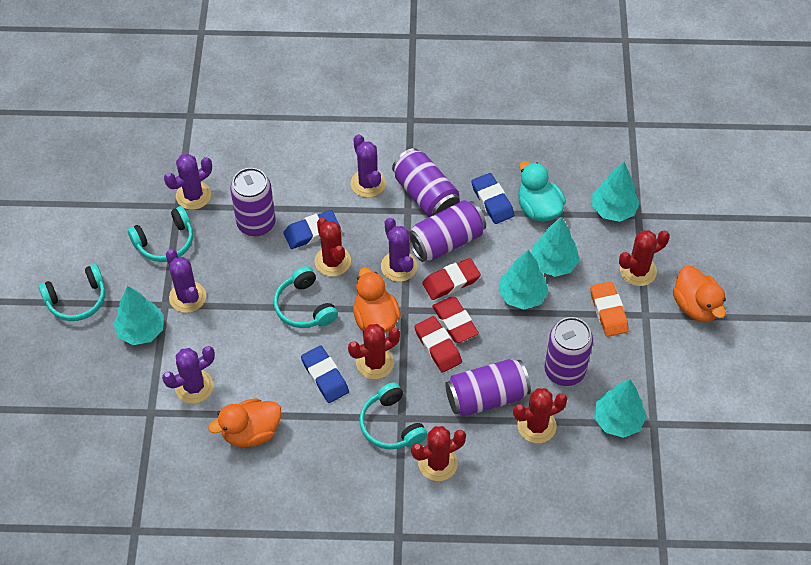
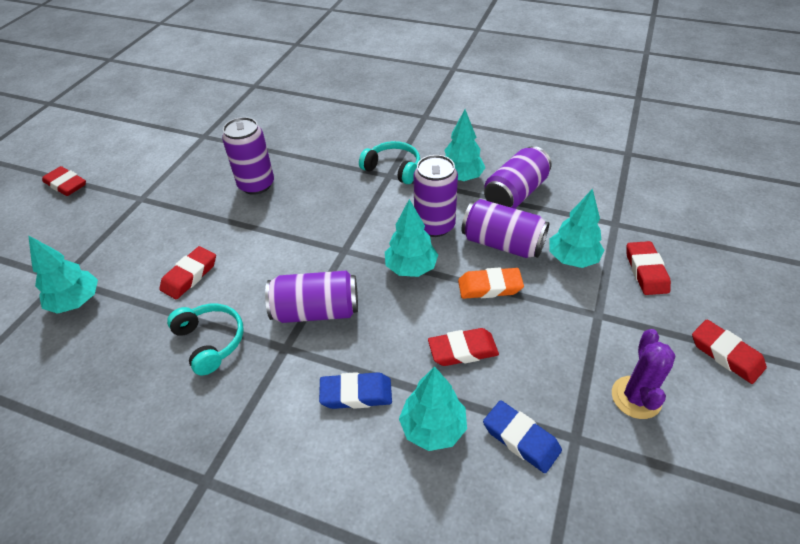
blue eraser: [283,210,339,249] [301,346,349,403] [471,173,514,224] = 3 -> [319,372,392,409] [483,400,562,473] = 2
orange duck: [208,398,281,447] [353,268,401,333] [673,266,726,323] = 3 -> none = 0
purple cactus: [162,346,215,404] [164,153,212,210] [166,249,206,313] [351,134,386,198] [381,218,417,282] = 5 -> [612,329,676,419] = 1
red cactus: [315,218,351,277] [348,324,400,379] [411,426,466,481] [513,388,568,443] [619,230,670,286] = 5 -> none = 0
red eraser: [414,316,462,373] [422,258,481,300] [432,296,479,343] = 3 -> [42,166,86,196] [159,246,216,299] [428,328,499,366] [627,241,671,295] [692,320,767,384] = 5
turquoise duck: [518,161,566,222] = 1 -> none = 0
turquoise headphones: [38,264,105,321] [128,206,193,262] [274,266,338,328] [359,382,428,449] = 4 -> [167,304,244,375] [359,141,420,184] = 2

